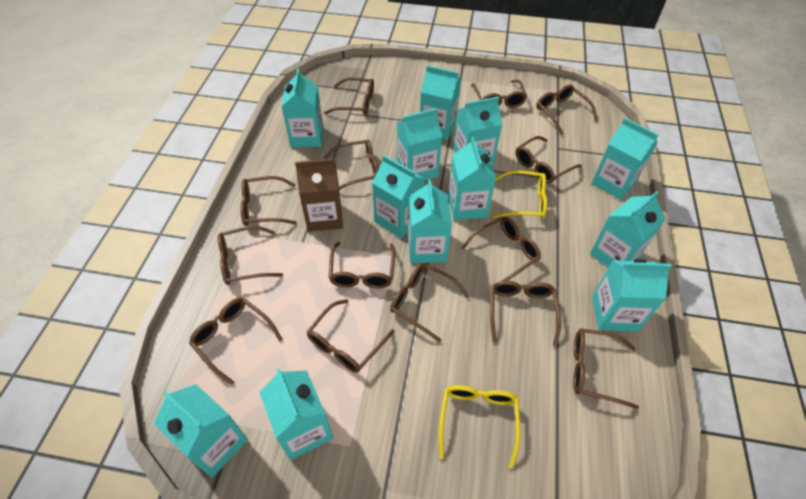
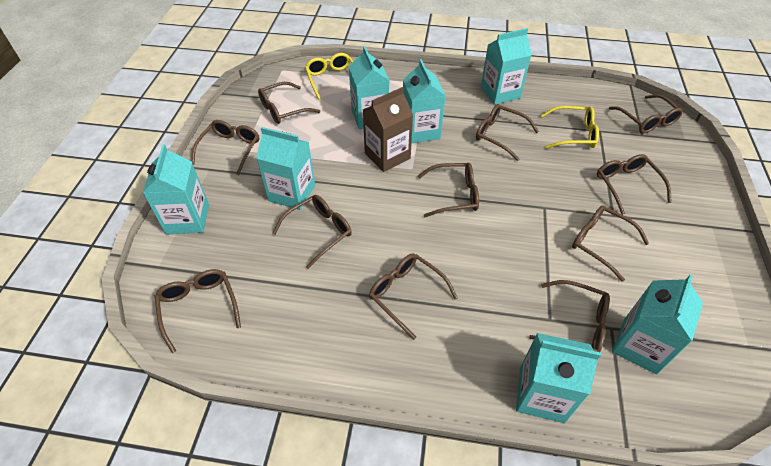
brown glasses: [189,298,283,385] [218,226,283,285] [240,176,297,226] [306,299,395,373] [324,77,374,115] [324,139,379,190] [329,242,396,289] [390,263,470,342] [462,217,541,281] [471,80,527,108] [490,281,561,346] [516,136,582,184] [536,85,598,135] [573,328,639,409] = 14 -> [155,269,241,353] [192,120,259,175] [258,82,320,124] [272,195,352,269] [369,253,458,340] [418,163,479,217] [476,104,539,161] [529,280,610,352] [572,205,649,282] [597,154,672,215] [609,95,683,133] = 11
turquoise carton: [154,384,248,477] [259,369,333,460] [281,68,323,147] [372,155,425,238] [397,108,442,180] [408,179,452,263] [420,65,461,140] [448,137,496,220] [453,96,502,165] [590,191,665,268] [592,118,659,200] [592,259,672,332] = 12 -> [143,144,209,235] [256,127,315,210] [349,46,390,129] [403,59,446,144] [481,28,532,105] [516,333,601,423] [612,275,703,375] = 7

